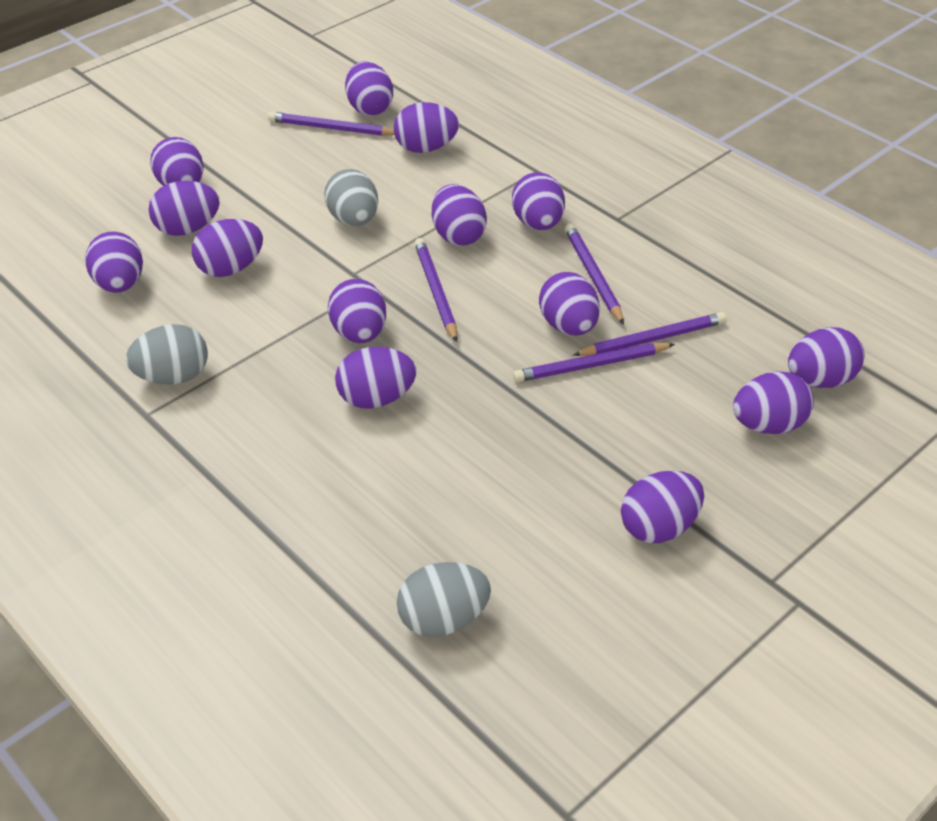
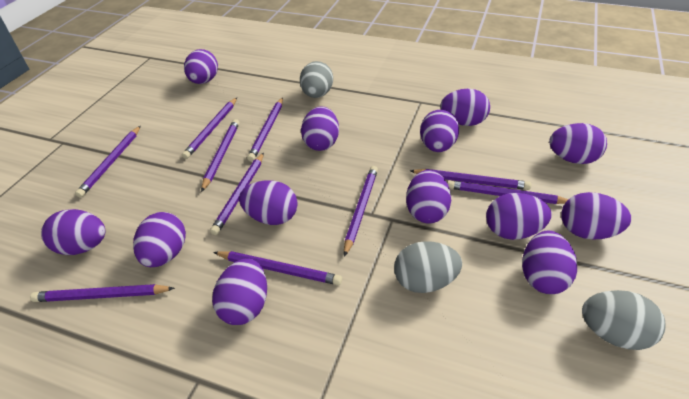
purple egg: [85,231,143,293] [148,181,220,236] [150,137,204,186] [192,219,263,277] [328,279,386,343] [335,347,416,408] [345,61,393,116] [394,102,459,153] [432,184,487,246] [512,172,565,230] [539,272,600,336] [621,471,704,543] [733,371,814,434] [788,327,865,388] = 14 -> [41,209,105,255] [133,212,186,267] [184,49,218,84] [212,259,267,325] [239,180,298,225] [301,106,339,151] [406,170,451,224] [420,110,459,152] [440,89,490,126] [486,193,552,240] [522,231,577,294] [549,123,607,164] [561,192,631,240] = 13
purple pencil: [268,112,395,136] [414,238,457,343] [513,343,675,382] [565,224,624,325] [573,312,726,356] = 5 -> [30,284,175,302] [75,126,141,198] [182,98,237,159] [201,119,239,192] [210,153,264,235] [213,251,342,285] [247,97,283,162] [344,166,378,257] [410,169,531,190] [447,180,568,204] = 10

